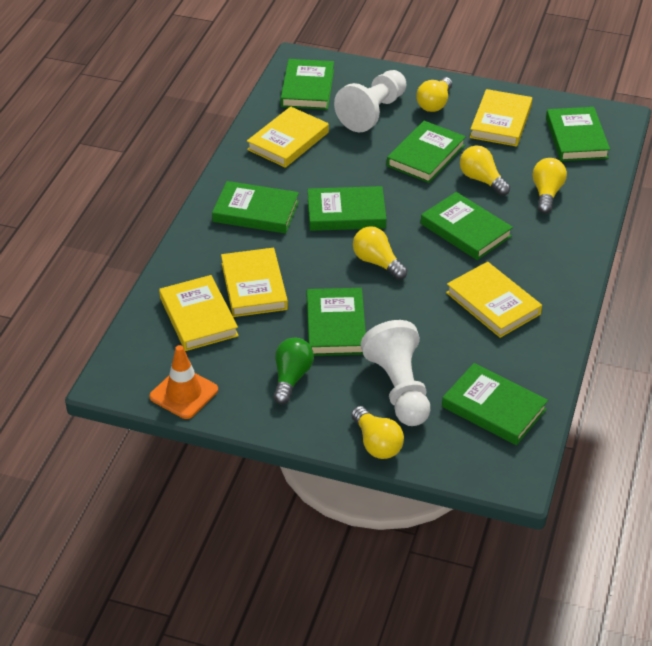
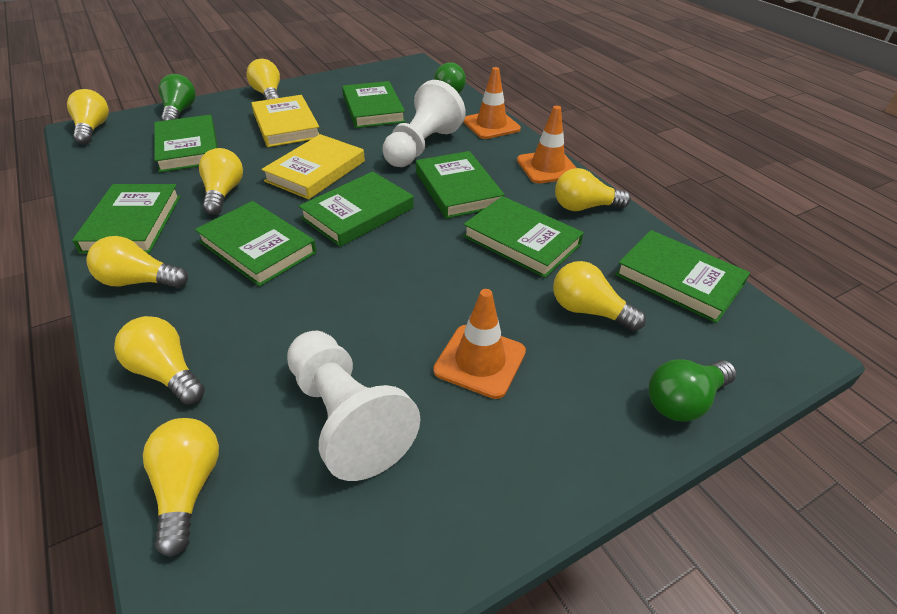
green light bulb: [274,338,314,404] = 1 -> [158,74,196,121] [434,62,466,93] [649,359,737,422] = 3
orange traffic cone: [150,345,218,419] = 1 -> [433,289,526,399] [463,67,521,139] [517,106,576,184] = 3
yellow book: [159,275,239,351] [221,248,288,317] [247,106,329,168] [446,262,542,338] [470,89,532,147] = 5 -> [251,95,320,147] [261,134,365,199] = 2
yellow light bulb: [351,406,404,459] [353,226,407,280] [416,77,452,112] [460,145,510,196] [532,158,567,214] = 5 -> [67,89,109,145] [86,236,188,288] [114,316,205,405] [143,418,219,557] [199,148,243,215] [246,59,280,100] [553,261,646,331] [555,168,631,211] = 8

